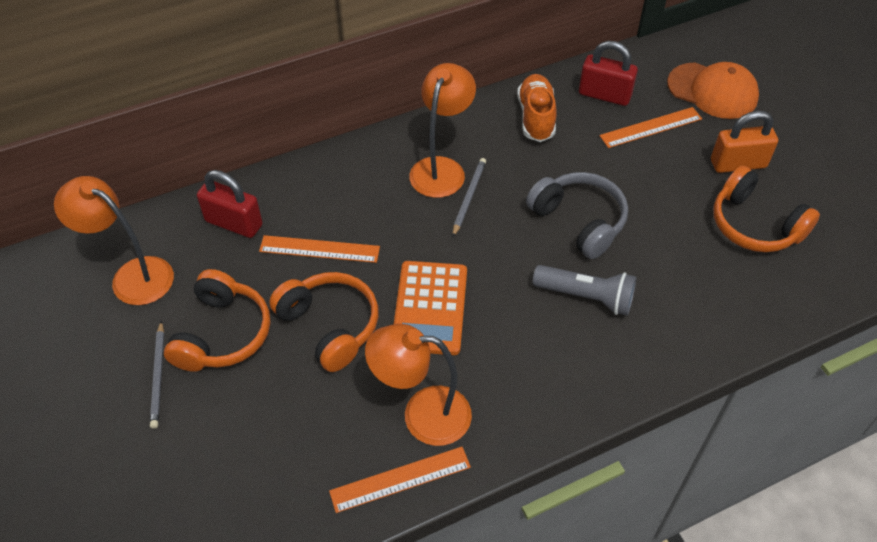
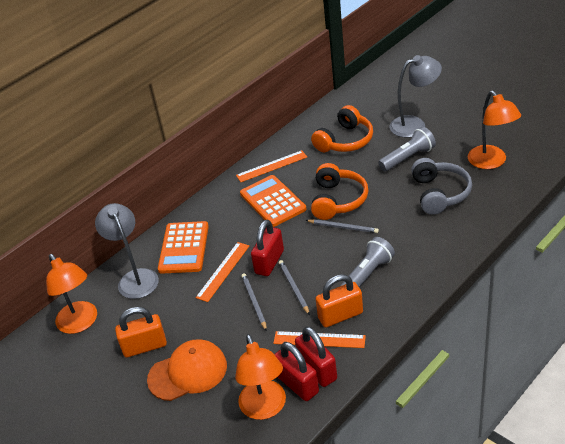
grey flashlight: [533,265,636,316] = 1 -> [339,237,395,287] [378,127,436,171] = 2
grey lamp: none = 0 -> [95,203,159,299] [390,55,442,138] = 2
grey pencil: [150,321,164,429] [453,158,486,237] = 2 -> [241,273,267,331] [279,260,310,315] [306,219,379,233] = 3
orange calculator: [394,261,467,355] = 1 -> [158,221,209,274] [240,175,307,227] = 2
orange headphones: [164,269,270,372] [269,272,379,372] [713,166,820,252] = 3 -> [311,105,373,152] [311,163,368,220] = 2
orange padlock: [711,111,778,173] = 1 -> [115,307,167,358] [315,274,363,327] = 2
orange shoe: [517,74,556,142] = 1 -> none = 0
red padlock: [197,170,263,238] [579,41,638,106] = 2 -> [251,220,284,276] [274,342,319,401] [295,326,337,387] = 3

